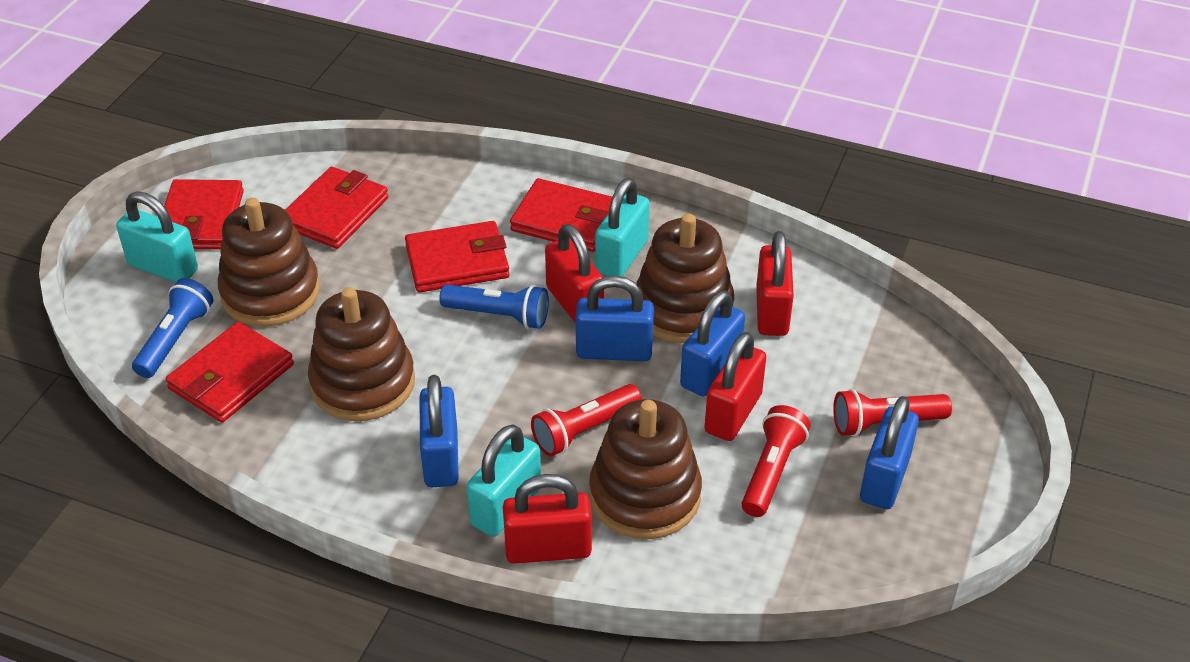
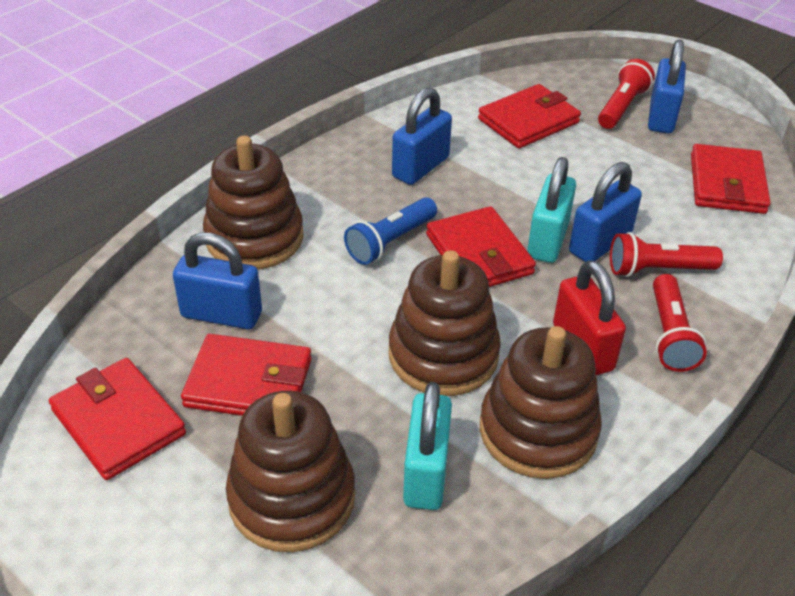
blue flashlight: [132,278,213,378] [439,284,549,329] = 2 -> [344,197,437,265] = 1
red padlock: [503,474,592,564] [545,224,604,323] [704,332,766,441] [756,231,794,336] = 4 -> [553,260,626,375] = 1
turquoise padlock: [116,192,198,282] [467,424,541,537] [595,178,650,277] = 3 -> [403,382,452,510] [527,157,576,263] = 2

